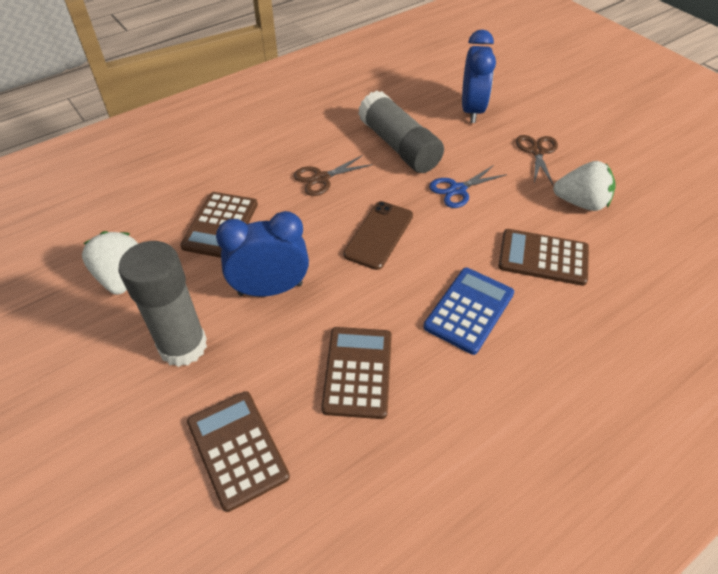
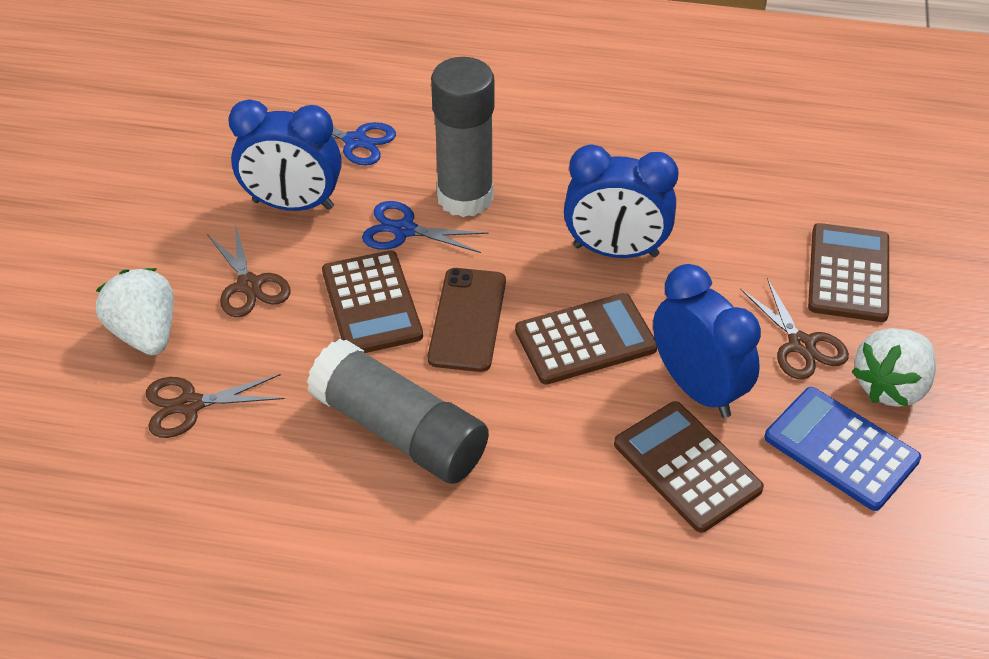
blue clock: [216,211,309,297] [462,29,496,123] = 2 -> [228,99,342,211] [564,144,679,258] [653,264,761,418] = 3
blue scissors: [429,165,507,208] = 1 -> [293,110,396,166] [362,201,489,253] = 2
brown scissors: [294,155,373,196] [516,135,558,186] = 2 -> [146,374,285,438] [207,224,291,317] [740,278,849,380] = 3

